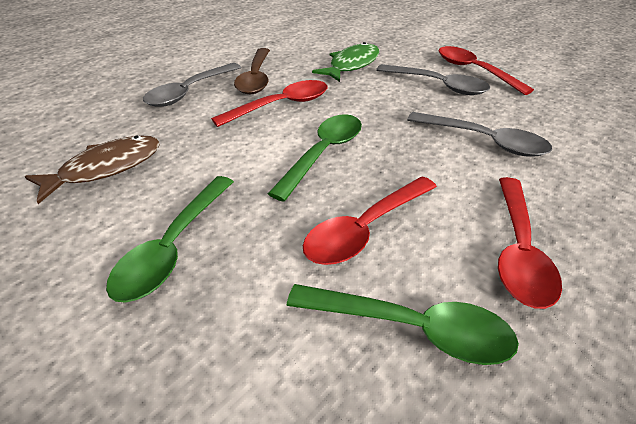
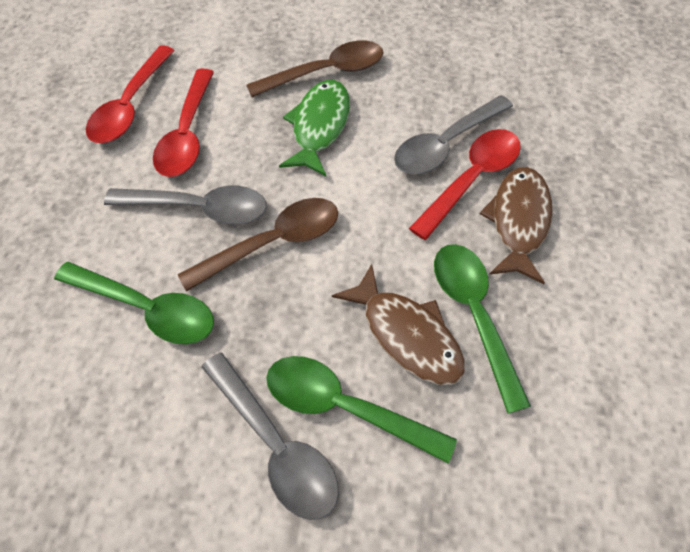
brown fish: [24,136,160,204] = 1 -> [332,264,465,385] [480,167,553,284] = 2
brown spoon: [234,48,270,94] = 1 -> [178,198,338,292] [247,40,384,97] = 2
red spoon: [211,80,328,127] [303,176,437,265] [439,46,534,95] [498,177,562,309] = 4 -> [86,45,175,143] [153,69,214,177] [409,129,521,240] = 3

